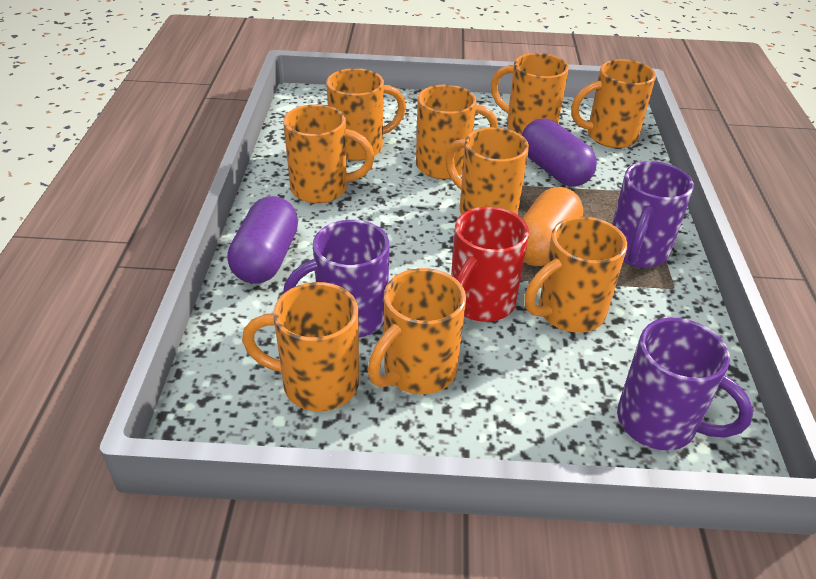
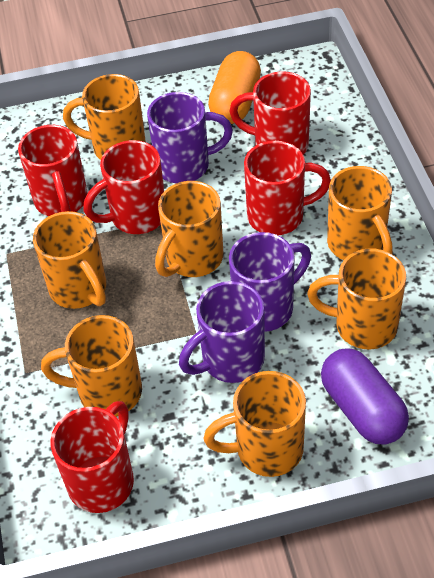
orange mug: [242,282,359,411] [283,104,375,203] [326,68,406,161] [368,268,466,394] [416,85,498,179] [445,127,529,215] [491,53,569,135] [524,216,627,333] [571,59,656,148] = 9 -> [33,211,106,309] [41,315,142,417] [63,74,146,160] [155,181,223,277] [203,371,306,477] [307,248,406,349] [327,166,393,260] = 7
purple capsule: [227,196,298,284] [522,119,597,187] = 2 -> [321,349,409,445] = 1
red mug: [451,207,529,322] = 1 -> [18,125,88,216] [50,401,134,513] [83,140,164,234] [229,71,311,155] [244,141,331,235] = 5

